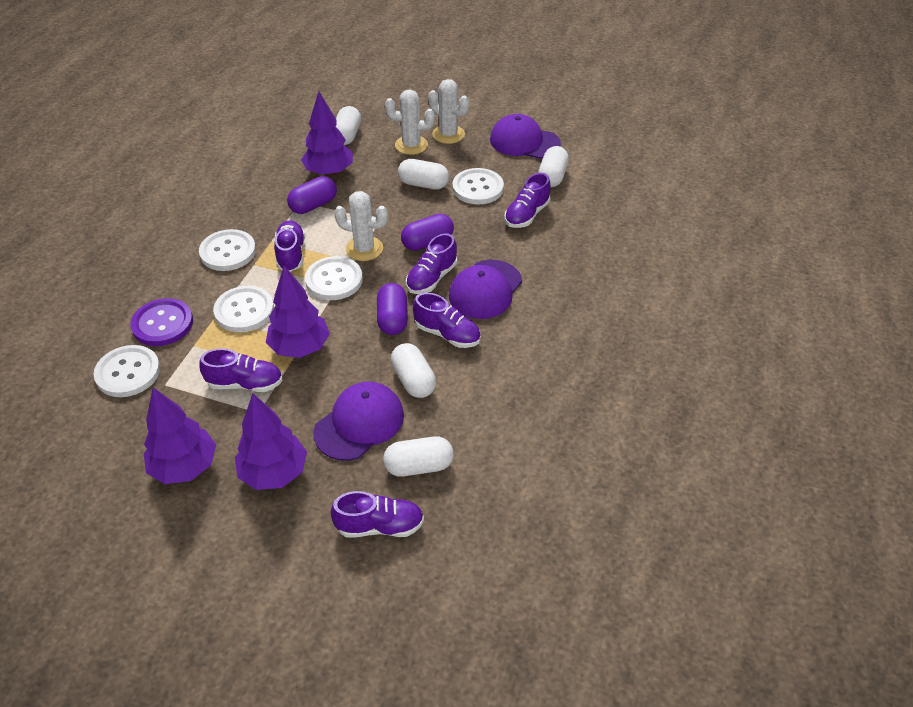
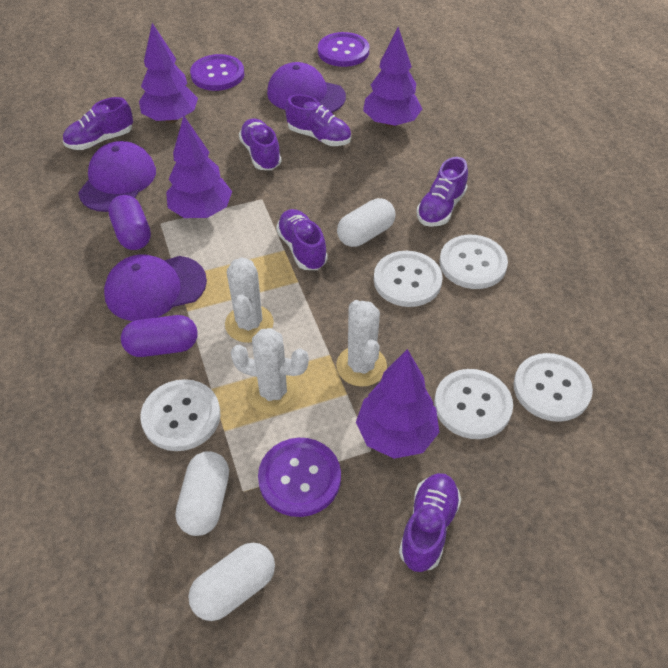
purple button: [130,298,193,346] = 1 -> [190,54,244,91] [258,438,341,517] [318,32,369,67] = 3
purple capsule: [287,176,337,214] [377,283,408,335] [401,214,454,251] = 3 -> [108,195,151,250] [121,315,198,357] = 2
white capsule: [336,106,361,145] [383,436,454,477] [391,343,436,398] [398,159,449,190] [538,146,569,188] = 5 -> [176,451,229,536] [188,543,275,621] [337,198,395,247] = 3

